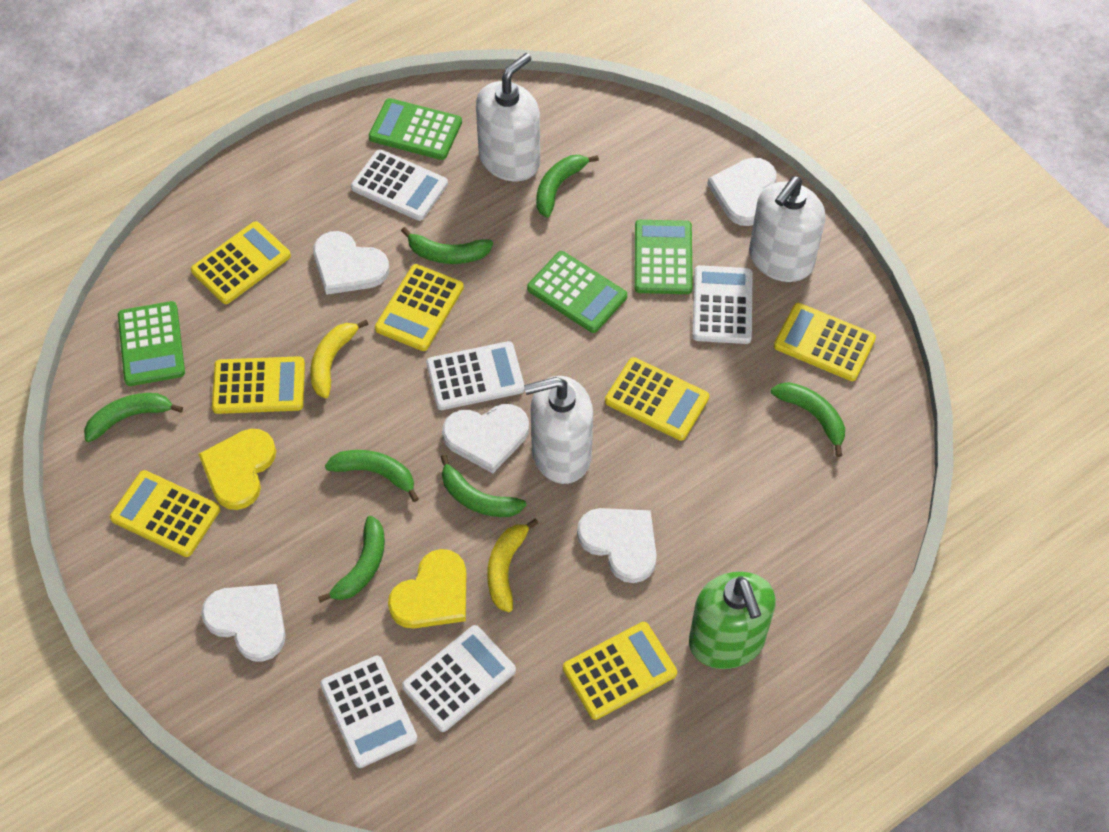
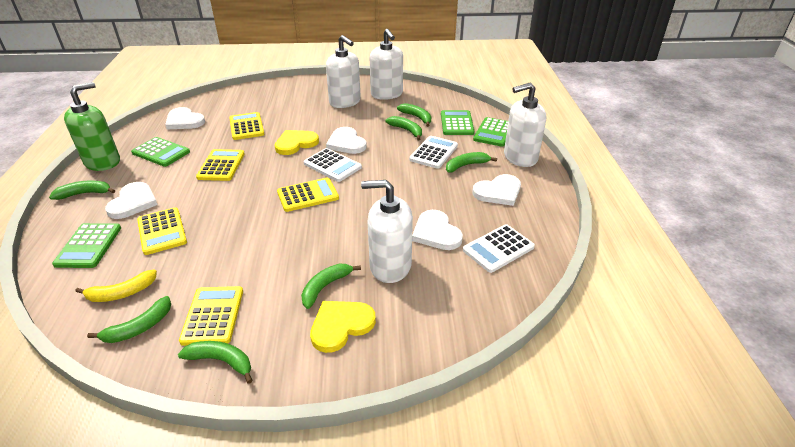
white calculator: [320,656,418,768] [351,149,448,221] [402,625,516,732] [426,341,525,410] [692,265,753,344] = 5 -> [304,148,362,182] [409,136,458,169] [463,224,535,273] = 3
white soap dispenser: [476,53,540,181] [524,376,593,484] [749,176,825,282] = 3 -> [326,35,361,108] [361,180,413,283] [370,29,403,100] [504,82,546,167] = 4
yellow banana: [310,320,369,398] [487,518,539,612] = 2 -> [75,269,157,302] = 1
yellow calculator: [110,470,220,557] [191,221,291,304] [212,356,305,414] [375,264,464,351] [563,622,677,720] [605,357,709,441] [774,303,876,381] = 7 -> [137,207,187,255] [179,286,243,346] [196,149,245,181] [229,112,264,140] [277,178,339,212] = 5

